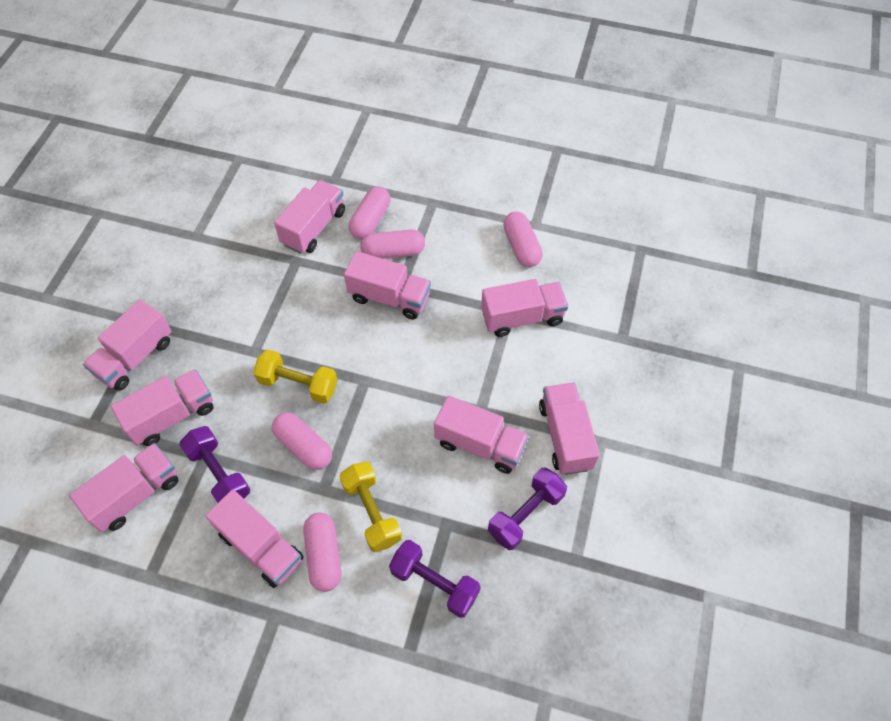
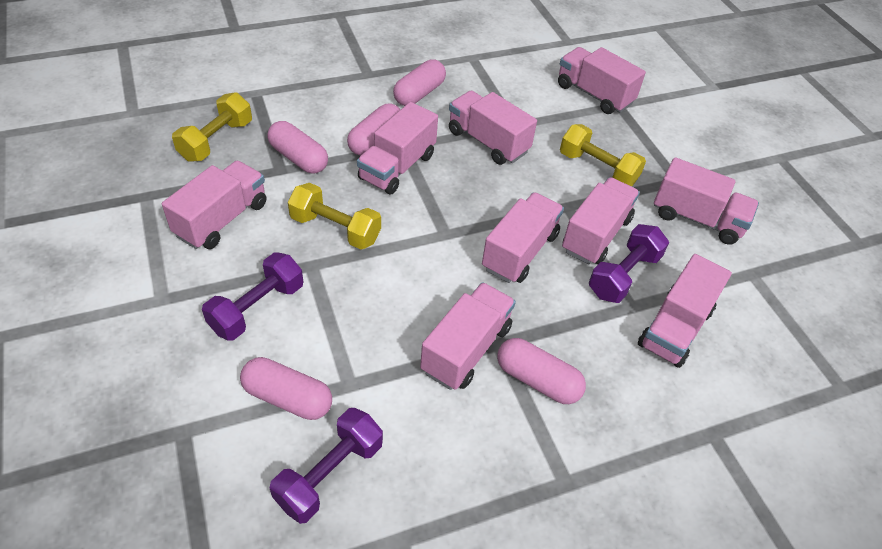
yellow dumbbell: [253,349,338,404] [339,462,402,552] = 2 -> [172,92,252,162] [288,183,381,249] [560,124,646,186] = 3

